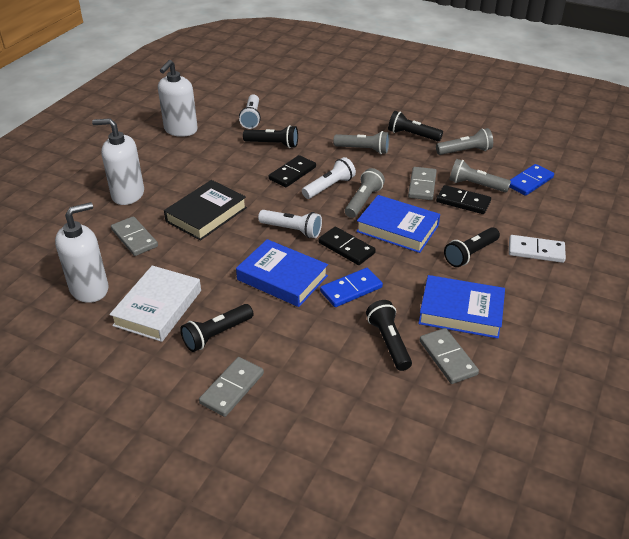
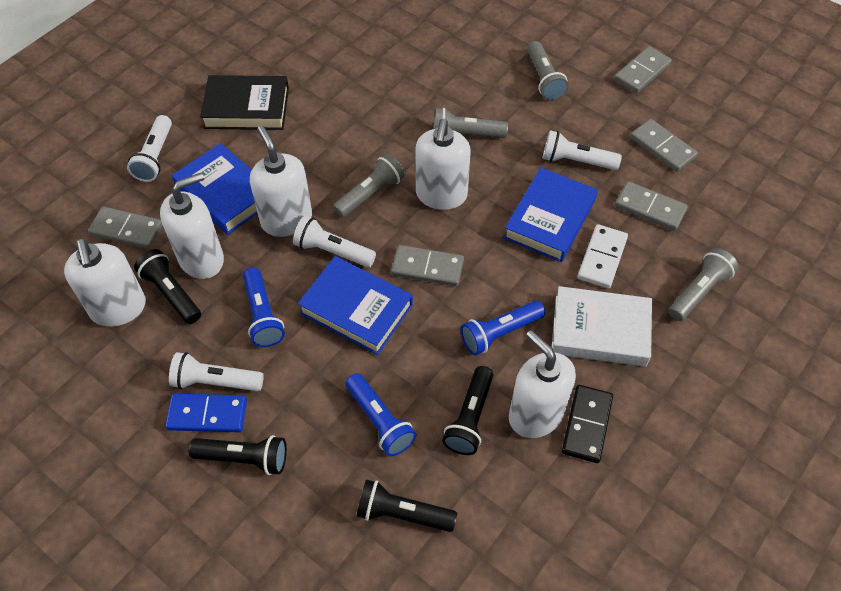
black domino: [269,155,316,187] [318,227,376,265] [436,185,491,214] = 3 -> [562,385,613,463] = 1
black flashlight: [180,304,253,352] [243,125,298,148] [366,300,412,371] [388,111,443,141] [444,227,500,267] = 5 -> [134,249,201,324] [189,435,287,475] [357,479,457,532] [442,366,493,455] = 4
blue domino: [320,268,383,307] [509,164,554,196] = 2 -> [165,393,247,433] = 1
blue flashlight: none = 0 -> [243,268,285,347] [345,373,416,456] [461,301,545,355] = 3
grey domino: [111,216,158,256] [199,357,264,417] [408,167,437,200] [420,328,479,384] = 4 -> [88,206,163,249] [391,245,464,286] [614,46,672,93] [615,181,688,231] [630,119,698,172] = 5
white flashlight: [239,94,261,129] [258,210,322,238] [302,157,356,199] = 3 -> [127,115,172,182] [169,352,264,391] [293,216,376,267] [542,130,622,170] = 4
white soap dispenser: [55,202,108,303] [92,118,144,205] [158,60,198,137] = 3 -> [64,238,146,327] [160,173,224,279] [250,126,312,237] [416,119,471,210] [509,330,576,438] = 5

